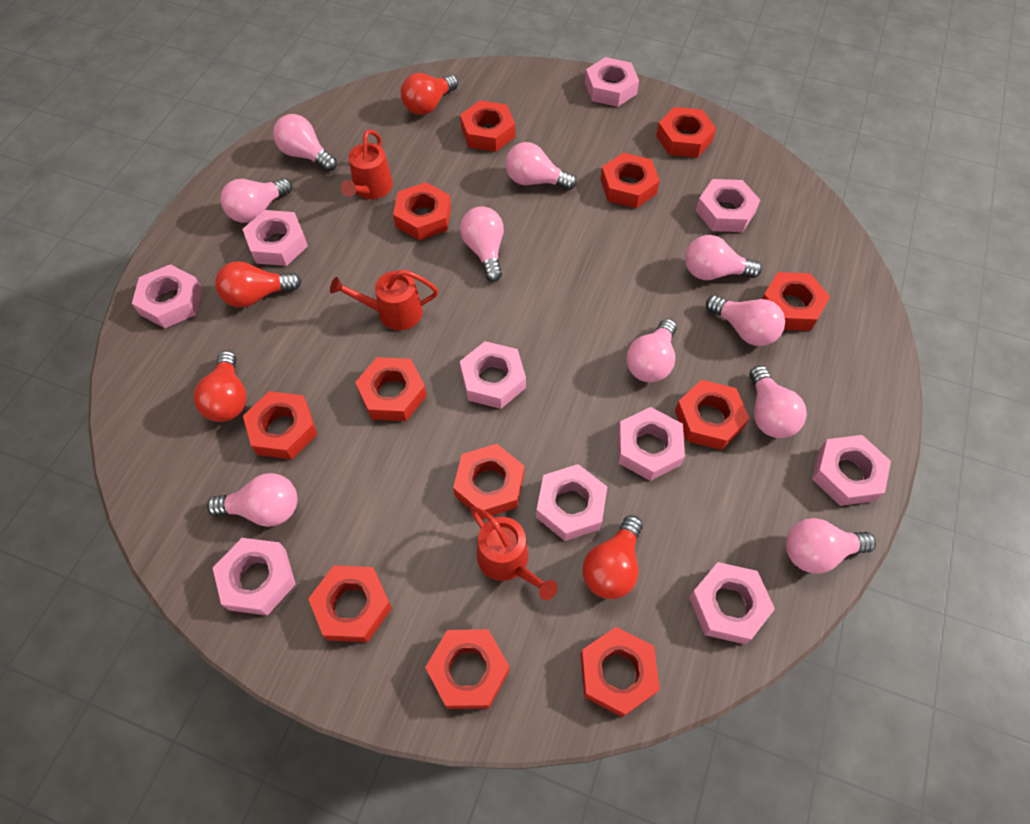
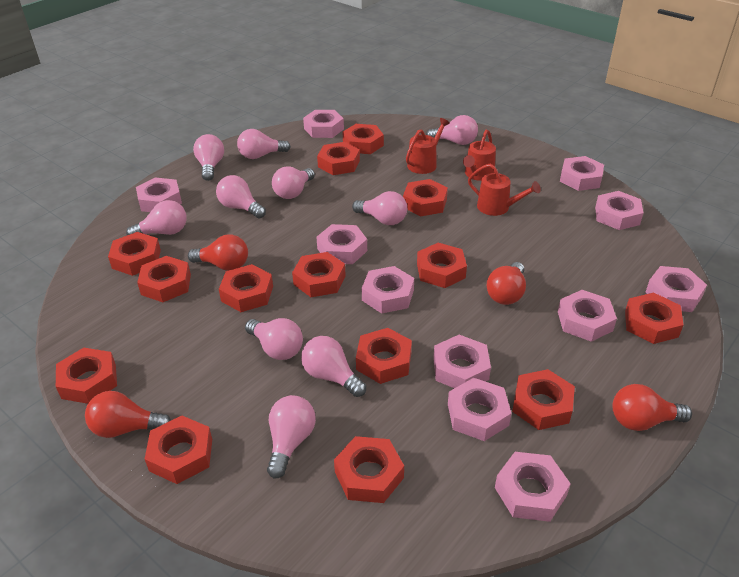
pink nut: [132,264,202,328] [213,538,296,616] [243,210,308,266] [460,341,526,409] [536,464,607,541] [585,57,639,107] [618,407,685,481] [689,562,775,644] [696,179,760,232] [812,435,891,506] = 10 -> [136,177,182,212] [303,110,344,138] [316,224,367,264] [362,266,414,314] [433,335,491,388] [448,378,512,441] [495,452,571,522] [558,290,617,342] [560,156,604,191] [595,191,643,230] [646,266,707,312] = 11
red nut: [243,391,317,459] [308,566,392,642] [355,357,427,421] [393,182,451,240] [425,629,510,709] [453,444,524,519] [460,100,515,152] [580,627,660,717] [600,153,660,208] [656,107,716,158] [675,380,750,450] [762,272,830,331] = 12 -> [56,347,117,404] [108,232,161,276] [137,256,191,302] [145,416,212,484] [219,264,273,312] [292,252,346,297] [317,142,360,175] [334,436,404,503] [343,124,384,154] [356,328,412,384] [403,179,448,217] [417,243,467,288] [512,369,575,430] [625,293,684,344] = 14

